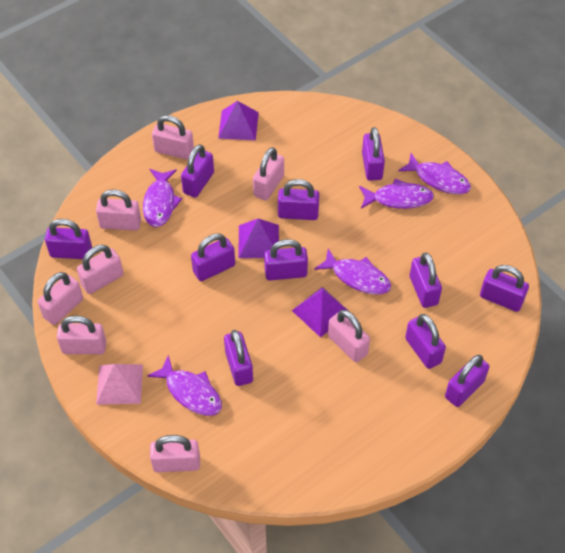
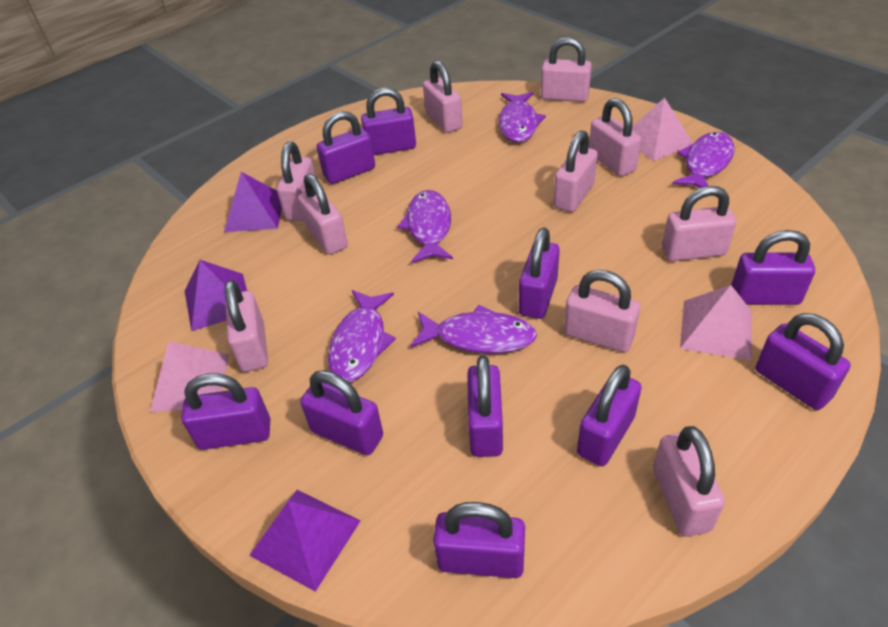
pink padlock: [38,272,83,325] [57,316,106,354] [77,245,123,294] [96,189,141,231] [150,435,200,472] [152,115,194,160] [253,147,284,201] [328,310,370,362] = 8 -> [225,280,268,372] [277,142,316,221] [298,174,348,255] [423,60,463,133] [541,37,592,102] [553,130,598,212] [564,270,640,352] [589,98,641,177] [653,426,725,537] [662,186,736,261] = 10
pink pyramid: [96,364,143,405] = 1 -> [150,341,229,412] [632,98,693,161] [680,285,752,361] = 3
purple padlock: [45,219,92,259] [181,144,214,198] [191,234,235,281] [224,330,253,386] [264,239,308,281] [278,179,319,220] [362,127,385,181] [405,314,446,369] [410,253,442,308] [445,355,489,407] [480,265,529,312] = 11 -> [181,373,270,450] [300,370,383,455] [317,111,375,184] [361,88,416,155] [433,502,525,578] [467,355,503,457] [519,228,560,319] [577,364,642,466] [731,230,815,305] [756,313,851,410] = 10

